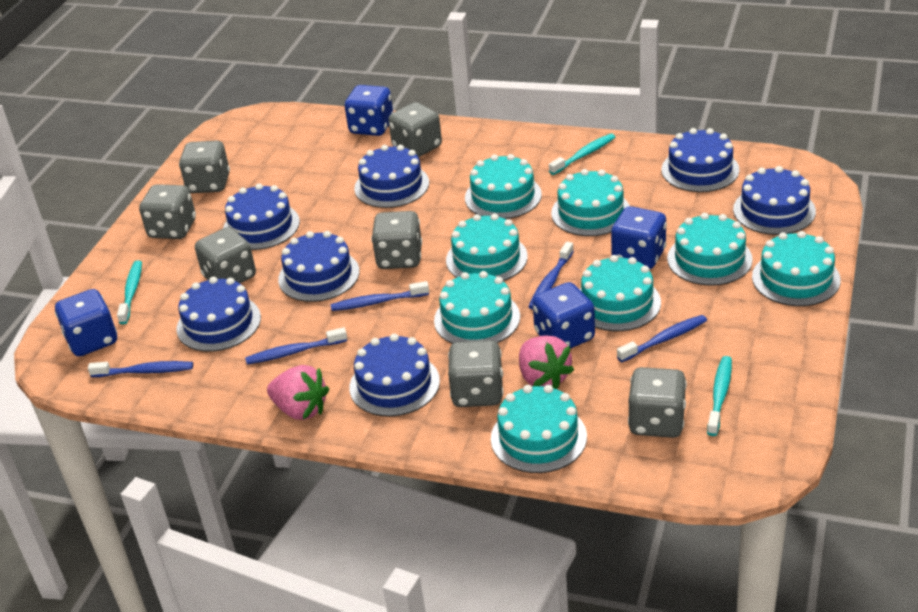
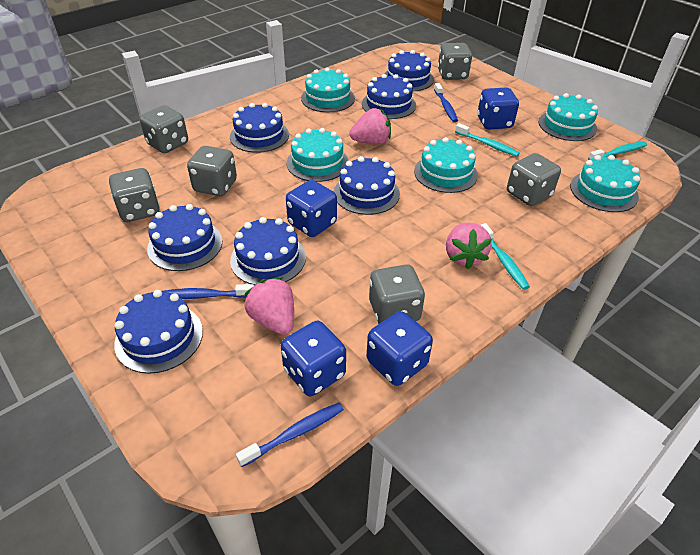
blue toothbrush: [88,361,193,377] [245,327,347,364] [331,281,429,311] [528,242,574,310] [617,315,707,362] = 5 -> [162,284,254,299] [236,403,344,467] [434,83,458,122] = 3
grey dice: [139,184,196,239] [179,141,230,193] [195,227,256,283] [371,211,422,269] [388,102,442,157] [448,340,503,407] [628,367,687,438] = 7 -> [109,168,160,222] [140,105,188,153] [187,146,237,196] [369,264,425,324] [438,43,472,80] [507,153,561,206] = 6
pink strawberry: [267,365,329,420] [519,335,574,389] = 2 -> [244,277,294,335] [349,108,391,145] [446,222,492,269] = 3
turquoise cake: [434,271,520,344] [446,214,528,281] [465,154,542,219] [491,385,587,473] [551,169,630,236] [580,255,661,331] [667,213,753,286] [752,231,841,306] = 8 -> [287,128,349,182] [301,68,355,112] [414,137,478,193] [539,93,598,141] [570,155,640,212] = 5

